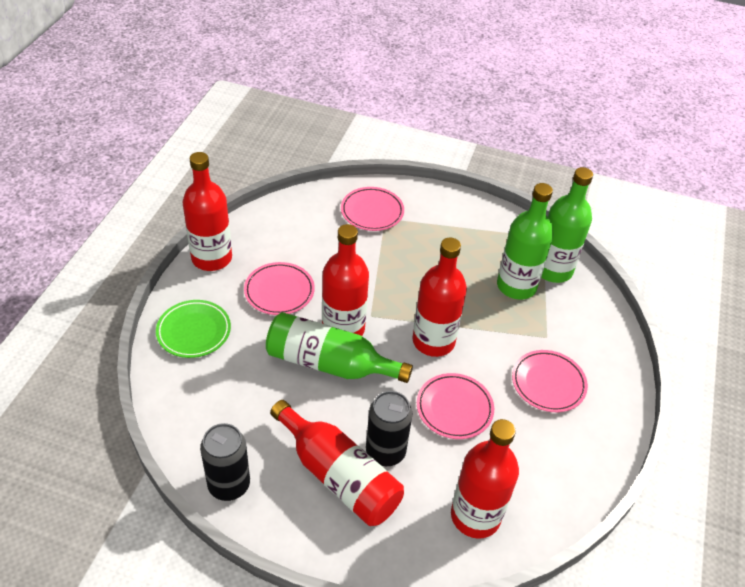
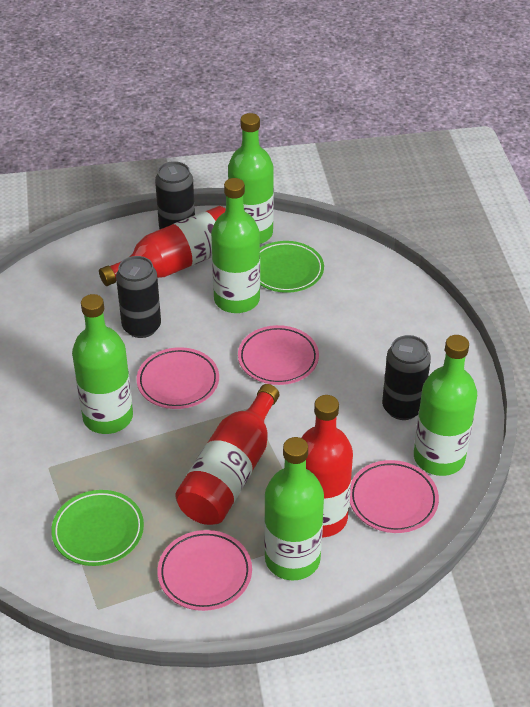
black can: [200,423,250,501] [366,391,412,466] = 2 -> [116,256,161,338] [155,161,195,229] [382,335,431,420] = 3
green bottle: [266,312,413,383] [497,183,554,300] [541,167,593,283] = 3 -> [72,294,133,434] [211,178,260,313] [228,113,274,244] [264,437,324,580] [414,335,477,476] = 5
green plate: [156,300,231,358] = 1 -> [51,490,144,566] [260,241,324,293] = 2
red bottle: [183,152,232,271] [270,400,404,526] [322,224,369,336] [413,238,467,357] [451,419,519,539] = 5 -> [99,206,226,286] [175,384,279,525] [302,395,353,537] = 3

